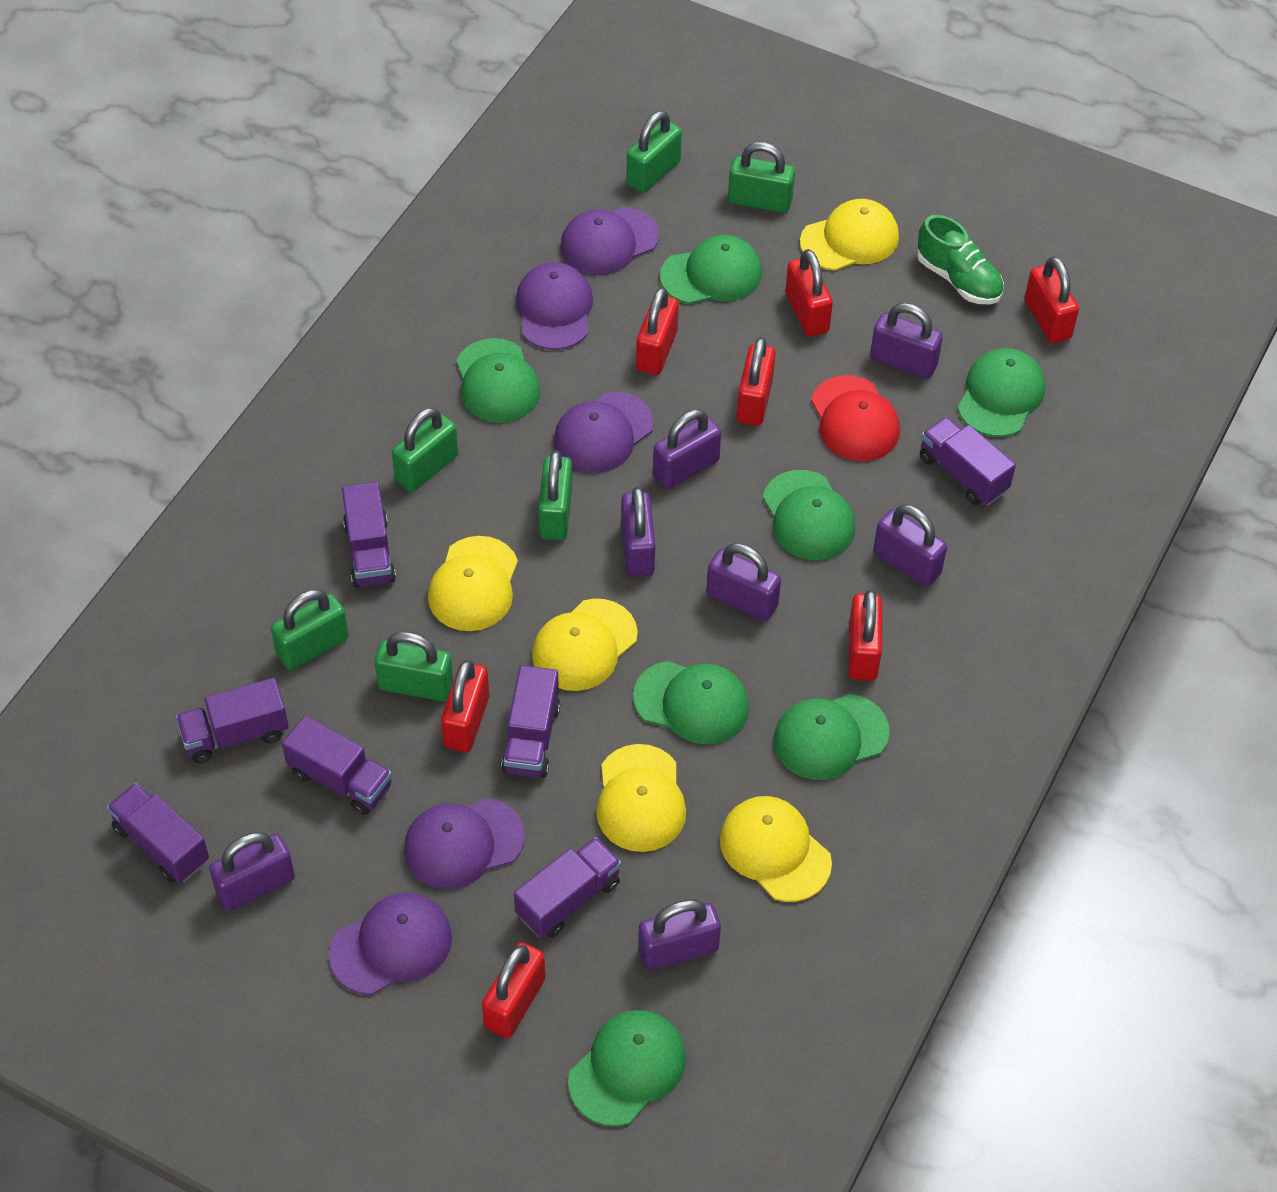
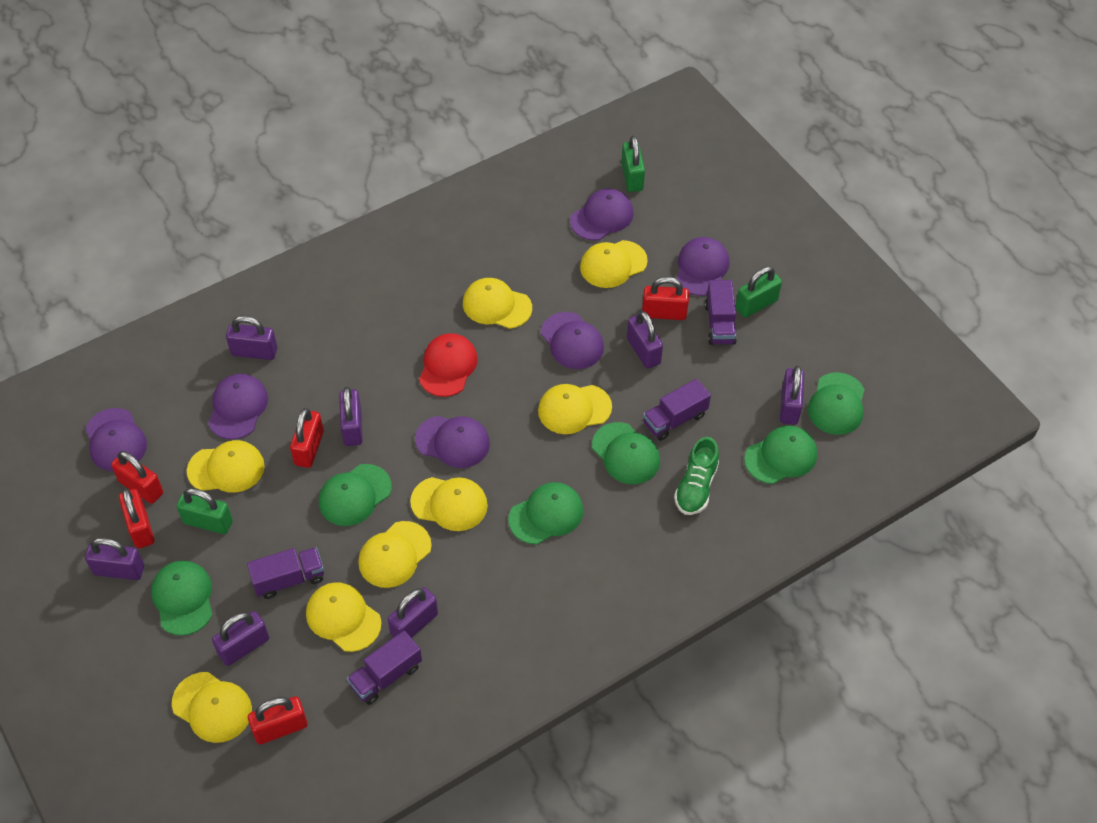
green cap: [456,338,541,423] [568,1010,686,1126] [633,661,749,744] [660,235,762,304] [763,470,855,560] [774,694,890,780] [958,348,1045,437] = 7 -> [151,561,212,636] [319,464,392,526] [508,482,583,544] [592,422,660,484] [744,426,817,484] [808,372,865,435] = 6
green padlock: [271,589,349,670] [375,631,453,701] [392,407,458,492] [538,450,572,540] [626,111,682,193] [728,142,795,213] = 6 -> [177,488,233,534] [621,136,645,192] [736,266,782,318] = 3
purple cap: [329,893,452,995] [404,798,525,889] [516,262,593,350] [554,392,654,473] [560,207,659,275] = 5 -> [85,408,147,472] [208,374,268,439] [415,416,490,468] [541,312,604,369] [570,189,634,240] [677,237,729,296] = 6
purple truck: [107,783,209,883] [176,678,289,763] [282,716,392,815] [342,482,396,587] [501,665,560,778] [514,837,621,938] [920,417,1016,505] = 7 -> [247,547,324,599] [347,631,422,705] [643,379,711,441] [705,280,737,345] = 4
red padlock: [441,660,489,752] [482,942,546,1038] [636,287,679,375] [737,337,776,426] [785,249,833,336] [849,590,882,681] [1025,256,1079,343] = 7 -> [111,451,163,504] [119,488,154,548] [248,696,308,744] [290,408,324,468] [642,277,689,320] = 5
yellow cap: [428,536,518,631] [532,599,638,691] [596,744,686,852] [720,796,832,902] [800,199,899,271] = 5 -> [172,672,252,743] [187,440,265,493] [306,582,381,652] [358,521,432,588] [410,477,488,531] [463,278,532,329] [538,384,612,434] [580,240,648,288] = 8

